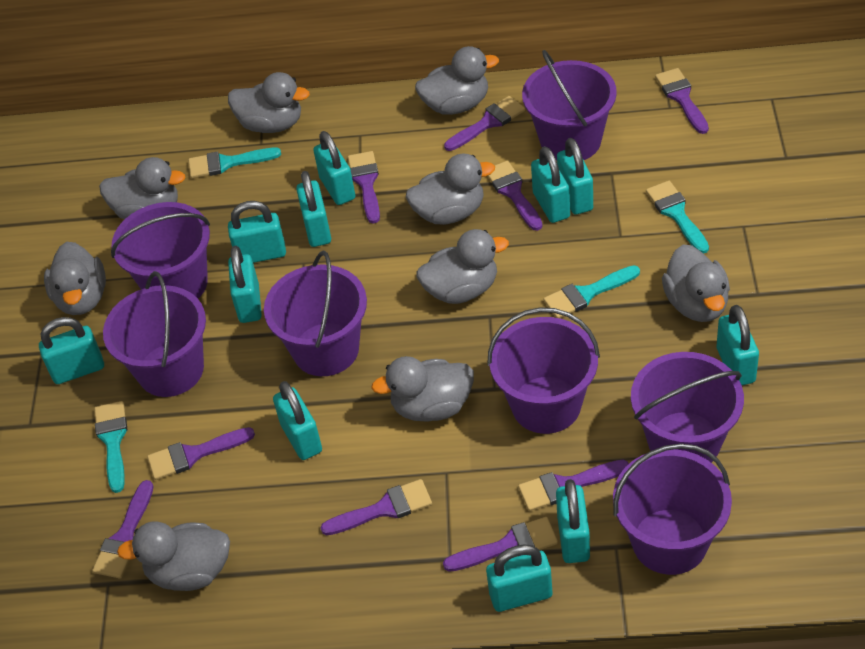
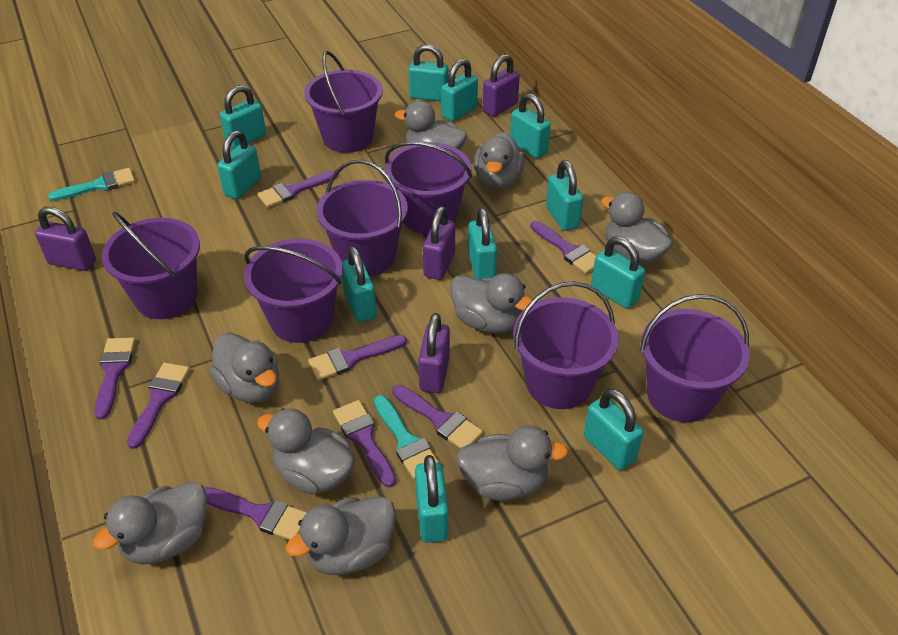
purple brush: [92,480,154,579] [147,427,255,480] [320,479,432,535] [348,151,380,223] [443,517,558,572] [444,96,525,151] [488,161,542,231] [518,460,629,511] [655,68,709,134] = 9 -> [95,337,135,419] [127,363,190,449] [204,487,307,540] [257,170,337,208] [308,335,407,381] [333,400,396,487] [392,385,483,449] [531,221,596,274] = 8
purple padlock: none = 0 -> [35,207,96,271] [418,313,450,393] [423,206,455,280] [483,54,520,117] = 4
turquoise brush: [94,401,127,493] [188,148,281,178] [544,265,640,318] [646,181,709,254] = 4 -> [48,168,135,201] [374,395,439,479] = 2

